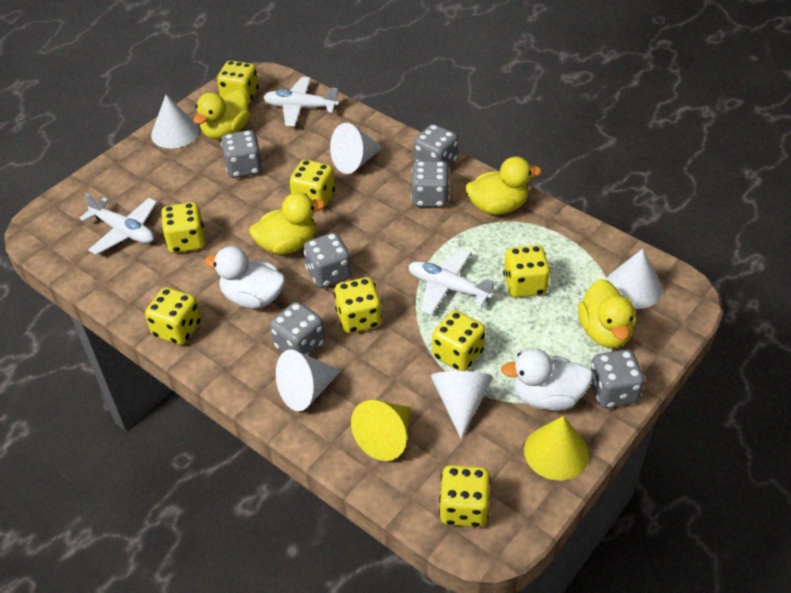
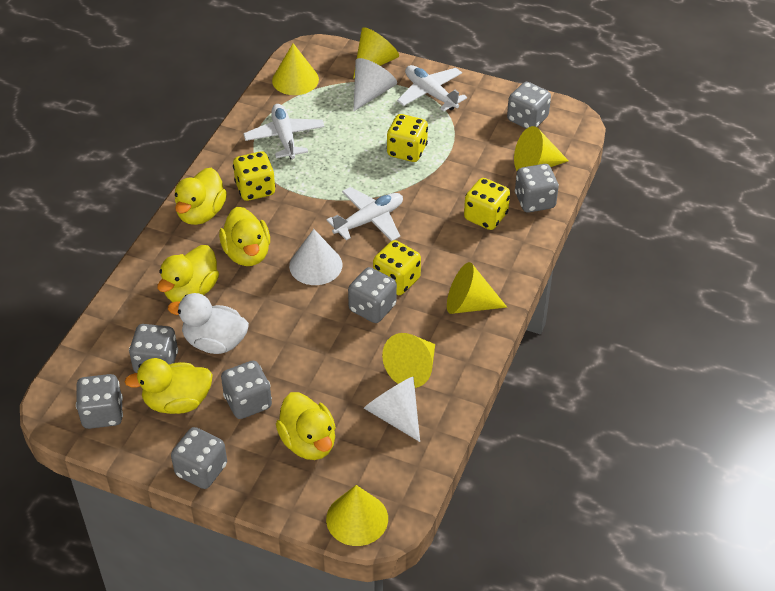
grey dice: [221,130,263,178] [270,302,325,356] [303,233,352,288] [411,161,450,207] [414,124,458,167] [590,349,645,408] = 6 -> [76,374,123,429] [129,324,178,373] [171,427,227,489] [221,361,272,419] [348,267,397,323] [507,82,551,129] [515,164,559,212] = 7
white cone: [151,95,199,148] [276,350,342,411] [330,123,383,174] [431,371,493,438] [606,249,662,309] = 5 -> [289,229,342,285] [353,58,397,111] [364,377,420,442] = 3
white duck: [204,246,286,309] [501,348,593,411] = 2 -> [168,293,249,354] = 1
yellow cone: [351,400,410,461] [524,416,589,480] = 2 -> [272,43,319,95] [326,485,388,546] [353,27,399,79] [382,333,435,388] [447,262,507,314] [514,126,569,171] = 6
yellow dice: [145,287,201,345] [161,202,205,253] [217,61,259,104] [290,160,335,209] [334,277,382,333] [432,310,485,371] [439,465,491,527] [503,245,551,298] = 8 -> [233,151,276,201] [373,240,421,295] [387,114,428,162] [464,178,510,230] = 4
yellow duck: [193,90,250,139] [250,193,325,255] [466,157,542,215] [578,279,636,348] = 4 -> [125,358,213,414] [157,245,219,302] [175,168,227,225] [219,207,270,266] [276,392,336,460] = 5

